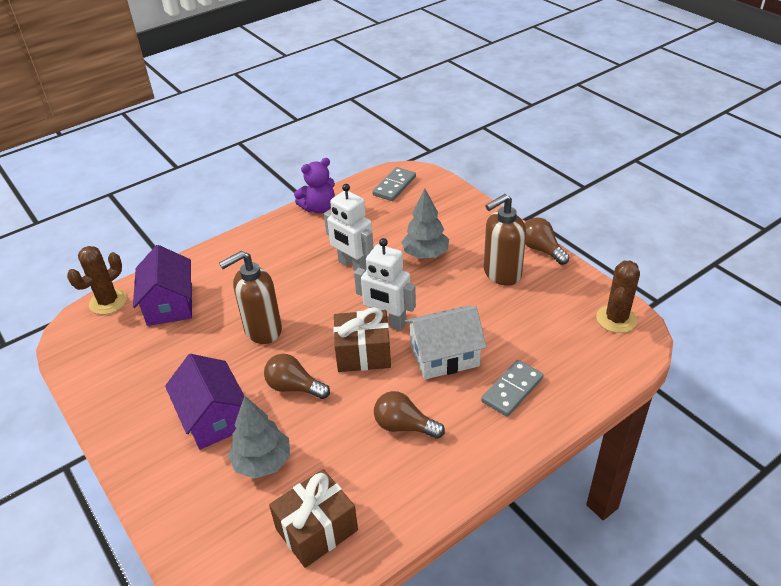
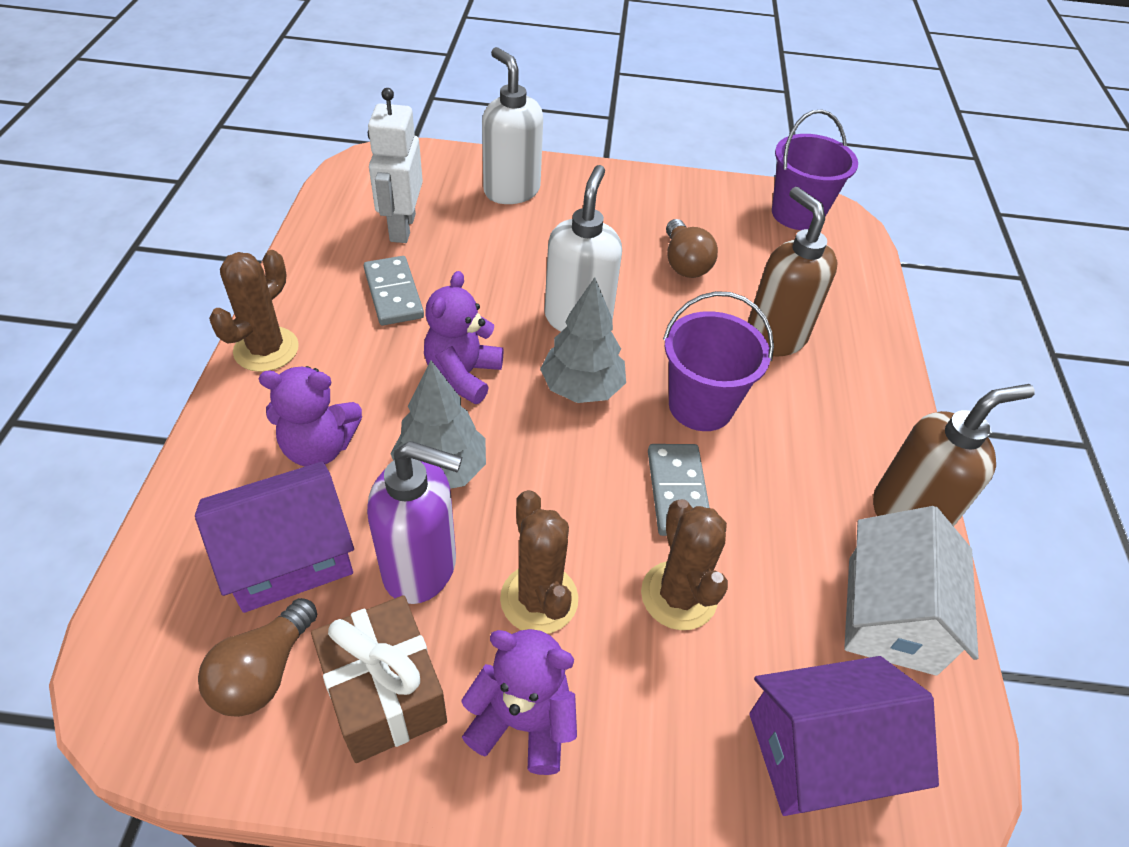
brown cactus: [67,246,127,315] [596,261,640,333] = 2 -> [209,250,299,372] [500,490,578,634] [641,499,728,630] = 3
brown gift: [269,469,358,568] [333,307,391,372] = 2 -> [311,595,447,763] = 1
brown light bulb: [264,354,330,399] [374,391,445,439] [525,217,570,265] = 3 -> [198,598,317,717] [666,219,718,278] = 2
purple bucket: none = 0 -> [663,291,774,431] [772,109,858,230] = 2
purple soap dispenser: none = 0 -> [367,441,462,604] = 1
purple teddy bear: [294,158,335,214] = 1 -> [259,366,362,466] [424,271,503,404] [461,629,577,775] = 3
white robot: [324,184,374,271] [354,238,416,331] = 2 -> [368,88,423,243] = 1
white soap dispenser: none = 0 -> [482,47,543,204] [544,165,622,331] = 2

